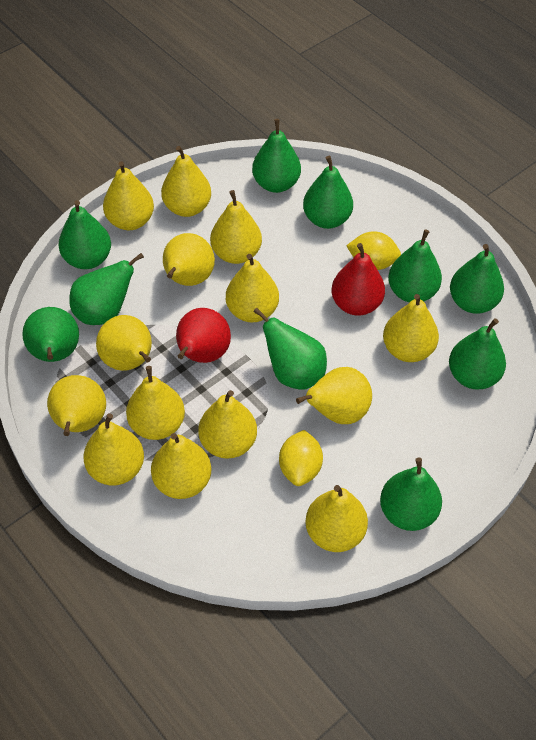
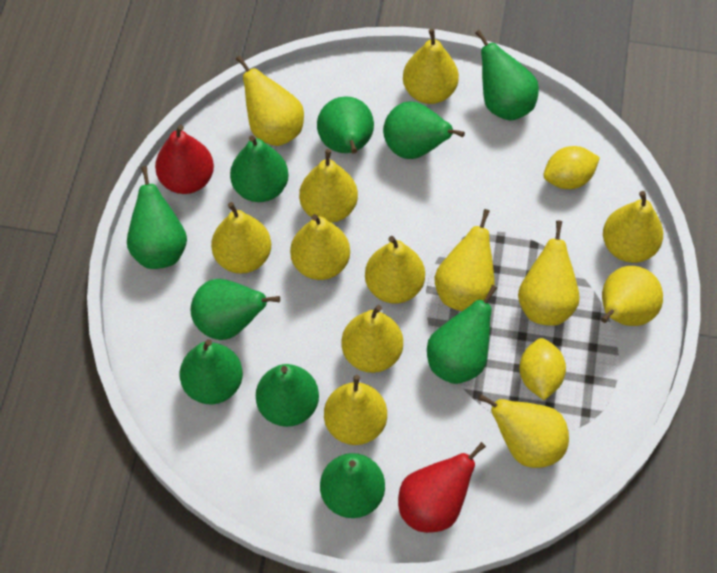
yellow pear: [47,375,106,436] [83,413,144,485] [96,315,152,371] [103,161,154,230] [126,366,185,440] [151,433,211,499] [161,146,211,217] [163,233,215,286] [198,390,257,459] [210,190,262,264] [226,254,279,322] [296,367,372,424] [305,485,368,552] [383,294,439,362] = 14 -> [211,202,271,274] [236,55,304,146] [290,214,350,280] [299,149,358,223] [324,375,387,445] [342,305,403,373] [365,236,425,304] [403,29,459,104] [435,209,495,311] [478,394,569,468] [518,221,580,326] [601,266,663,326] [603,191,663,263] = 13

